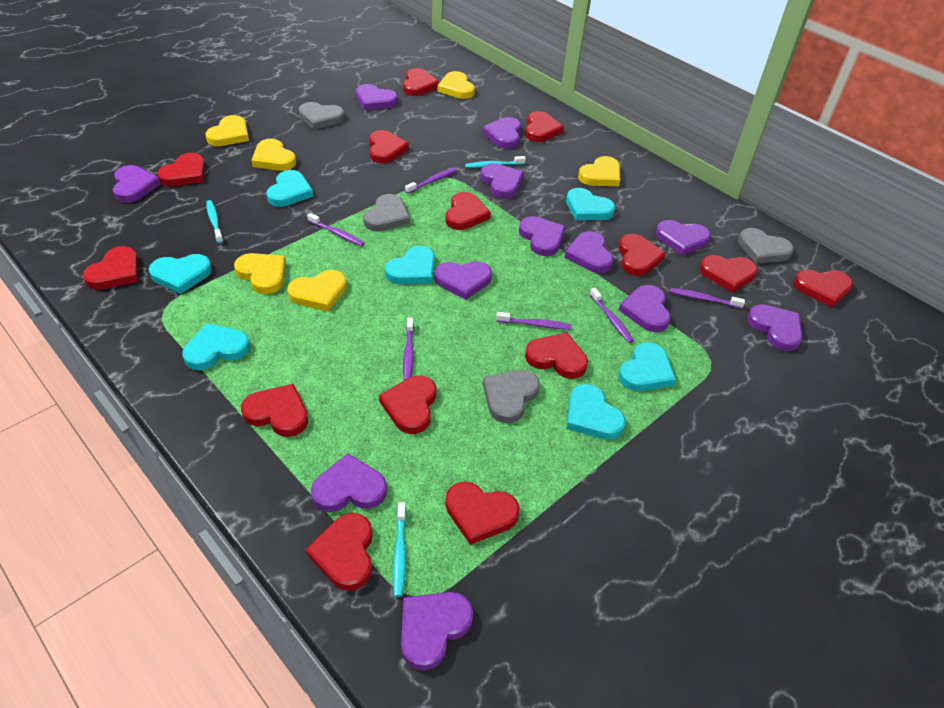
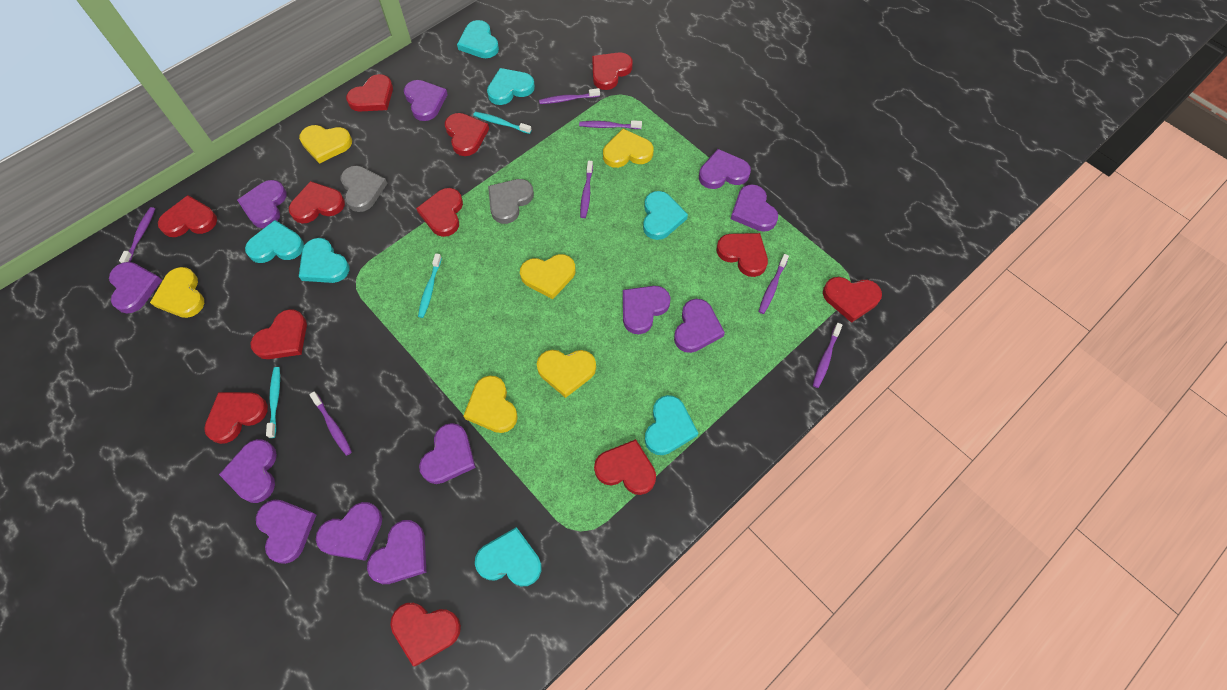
grey heart: [299,102,345,130] [363,194,410,232] [483,370,540,423] [738,228,794,264] = 4 -> [340,166,388,212] [488,179,534,224] = 2
purple toothbrush: [307,213,364,246] [403,317,414,380] [405,168,456,194] [496,312,572,330] [589,288,634,343] [670,288,745,308] = 6 -> [119,207,155,263] [309,392,352,456] [539,88,600,104] [579,120,642,129] [580,161,593,218] [758,254,789,314] [813,323,842,388] = 7
red heart: [83,246,139,290] [157,153,205,186] [241,384,308,437] [306,513,373,591] [369,130,409,164] [379,375,436,434] [403,68,439,96] [445,482,519,545] [446,192,491,230] [525,111,564,142] [525,332,588,379] [618,234,666,276] [700,255,758,293] [794,270,853,307] = 14 -> [158,195,217,237] [204,392,268,444] [250,309,307,359] [289,181,345,224] [346,74,393,112] [390,603,461,666] [416,188,463,237] [445,113,489,156] [592,52,633,90] [594,439,656,495] [716,233,768,277] [823,277,882,323] = 12

